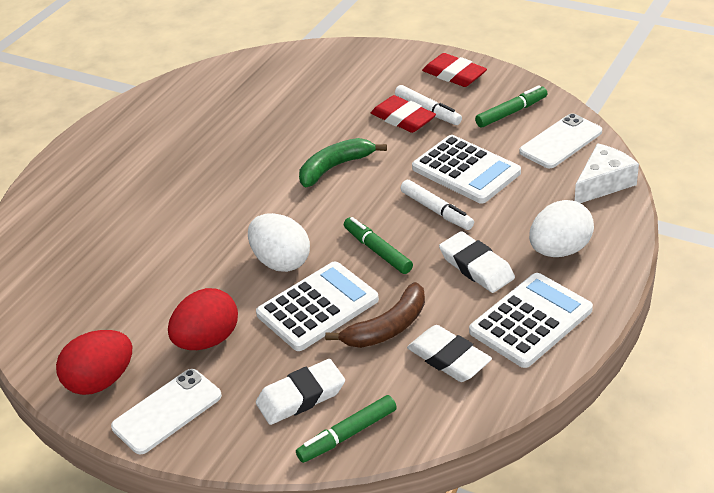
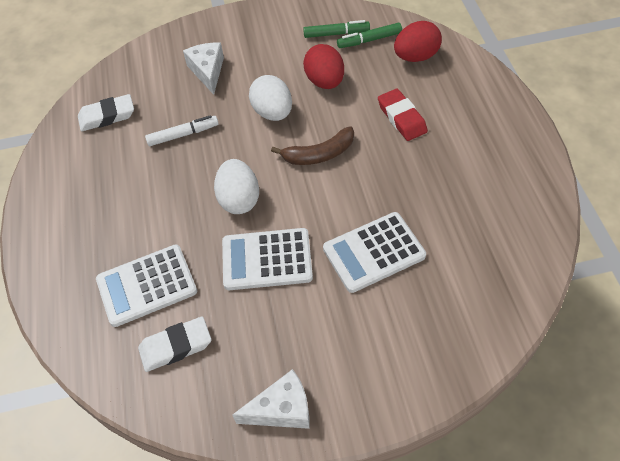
green banana: [299,138,387,187] = 1 -> none = 0
green marker: [296,395,397,463] [344,217,413,274] [475,85,547,128] = 3 -> [303,20,370,38] [337,23,402,48] = 2
red eraser: [371,95,436,133] [422,53,487,87] = 2 -> [378,89,428,141] = 1
white cheese: [575,143,639,203] = 1 -> [183,43,224,95] [232,369,309,429] = 2
white eraser: [256,359,345,425] [407,325,492,382] [439,231,515,293] = 3 -> [78,94,134,131] [138,317,211,372] = 2
white marker: [395,85,462,125] [401,180,474,230] = 2 -> [145,115,219,146] = 1
white phone: [111,369,222,454] [519,113,602,168] = 2 -> none = 0

